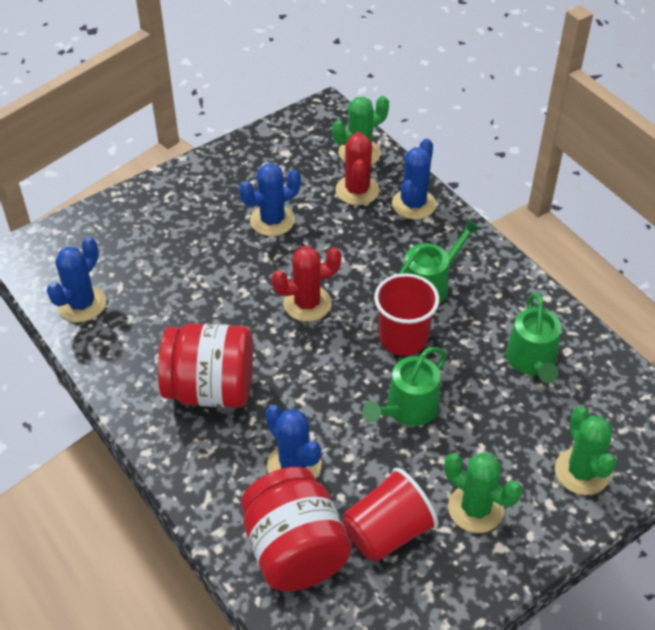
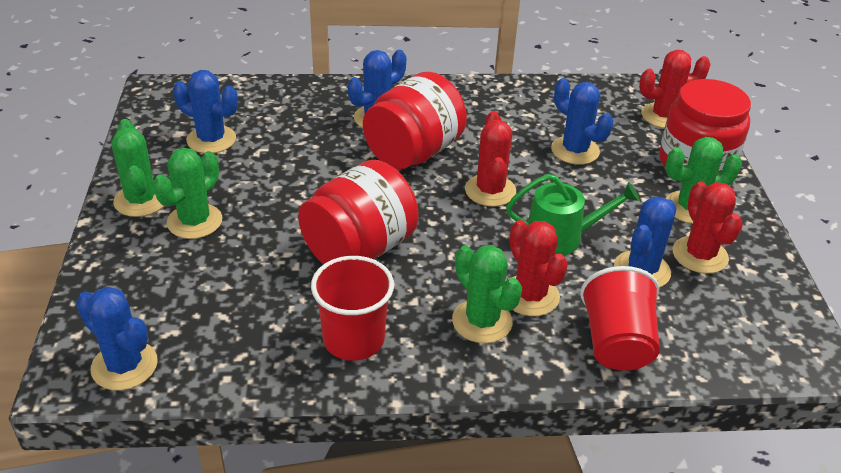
blue cactus: [47,237,106,322] [239,163,301,236] [265,405,321,479] [392,139,436,219] = 4 -> [76,287,158,390] [173,70,238,153] [348,50,406,128] [551,78,613,165] [614,196,677,288] = 5
green cactus: [332,96,389,165] [444,453,522,533] [555,406,616,495] = 3 -> [112,119,164,217] [153,148,222,239] [452,245,522,343] [665,137,742,224] = 4
green watering can: [363,347,447,426] [398,218,481,304] [506,293,561,382] = 3 -> [506,174,639,256] = 1
red cactus: [272,246,342,322] [335,132,379,205] = 2 -> [465,111,516,207] [508,220,568,316] [639,50,711,128] [673,182,743,274] = 4
red jar: [158,323,253,408] [241,467,352,591] = 2 -> [298,160,419,264] [363,72,467,169] [659,79,751,172] = 3

